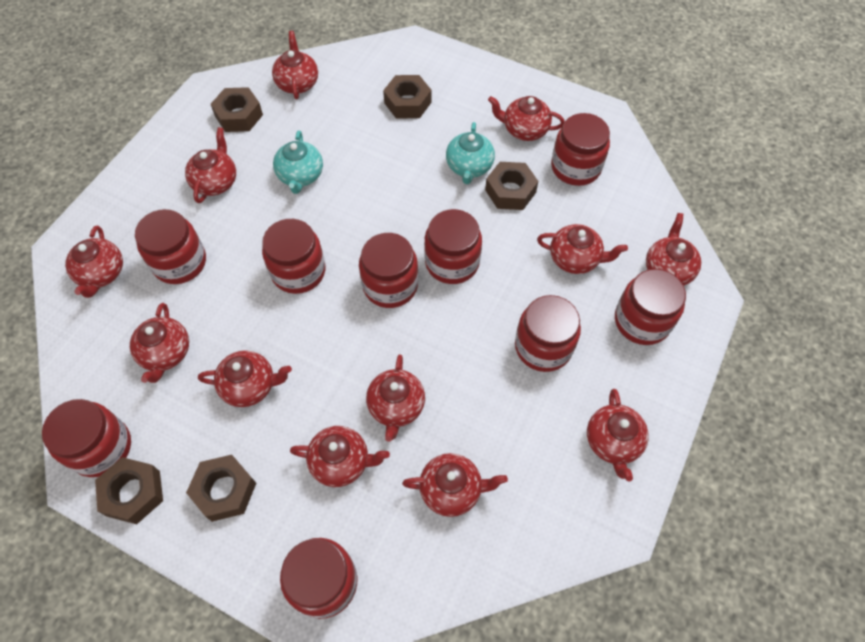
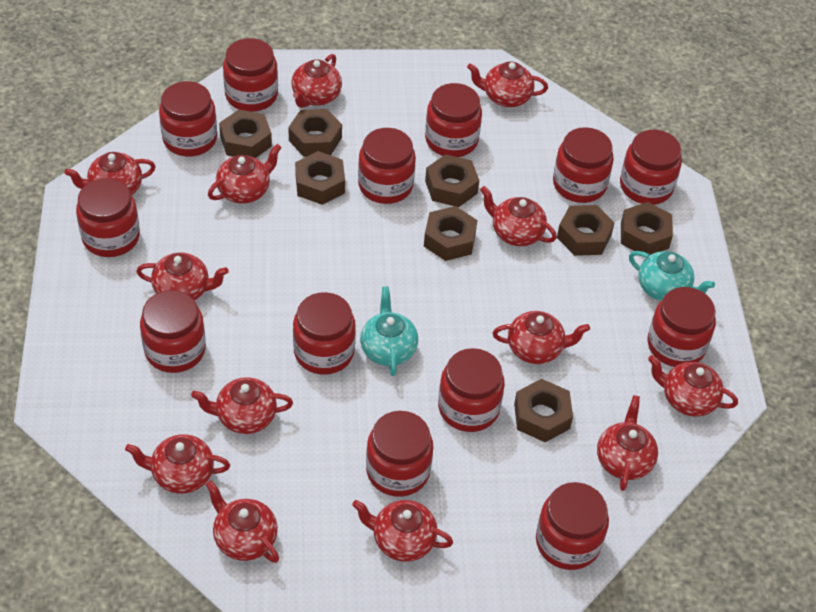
brown nut: [95,457,163,524] [186,455,256,522] [211,87,263,132] [383,75,431,119] [485,162,538,210] = 5 -> [219,110,272,158] [288,109,342,157] [295,151,345,205] [424,206,477,261] [425,154,479,207] [514,379,573,442] [557,205,615,256] [621,202,673,255] = 8
red jar: [42,399,131,477] [135,209,206,284] [262,219,325,294] [280,538,357,619] [359,233,418,308] [424,209,482,284] [515,295,581,372] [551,113,610,186] [615,269,686,345] = 9 -> [76,178,140,257] [140,290,206,373] [159,81,217,157] [223,38,278,112] [293,292,356,375] [358,128,416,204] [366,411,433,497] [425,83,482,157] [438,348,505,432] [536,482,609,570] [553,127,614,203] [620,130,682,205] [648,287,716,367] = 13
red teapot: [65,226,123,298] [130,303,189,383] [185,127,236,203] [198,350,292,407] [272,31,318,99] [290,426,390,487] [366,354,425,442] [402,453,508,517] [488,96,565,141] [537,224,628,274] [587,389,649,481] [646,213,701,286] = 12 -> [65,152,156,195] [125,434,230,494] [136,252,229,300] [191,377,293,434] [206,480,279,563] [208,144,282,204] [291,54,342,108] [352,500,453,562] [467,62,548,107] [480,186,557,246] [493,311,590,364] [597,395,658,491] [648,355,738,417] = 13

